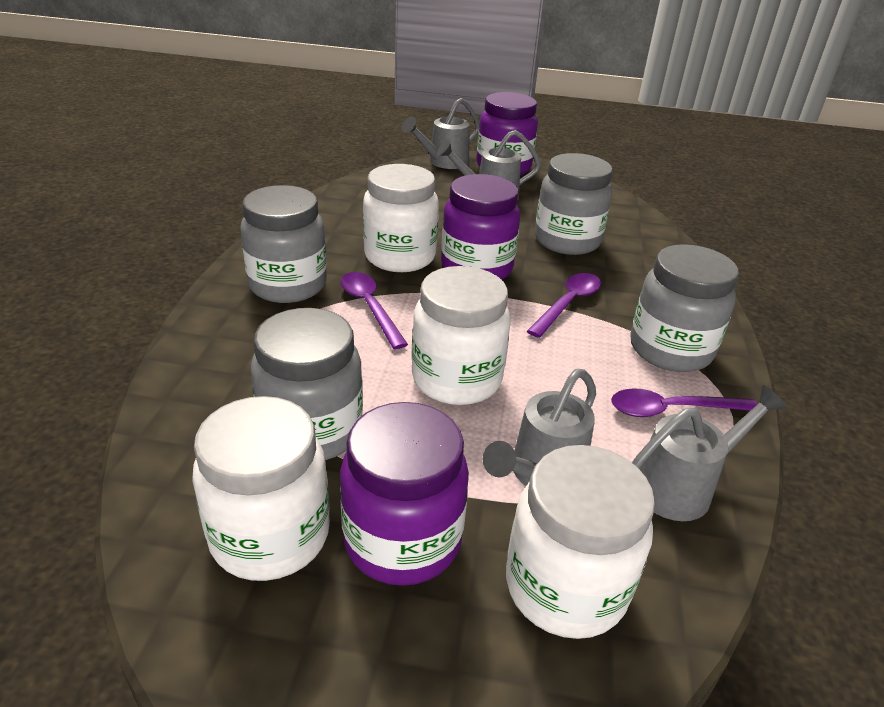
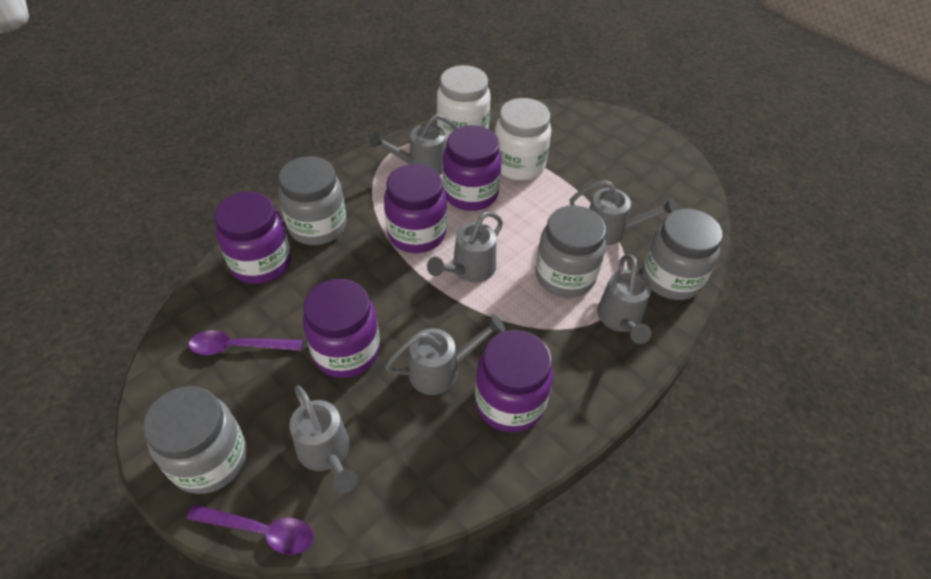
grey watering can: [402,98,480,169] [437,130,541,199] [483,369,596,486] [632,385,787,521] = 4 -> [290,385,358,493] [370,114,458,175] [385,314,505,395] [427,211,503,283] [570,180,677,245] [597,254,652,344] = 6
purple jar: [340,402,469,586] [441,174,520,280] [477,92,538,175] = 3 -> [214,192,291,284] [303,279,380,378] [384,164,447,253] [443,125,502,211] [475,330,553,432] = 5
purple spoon: [341,272,408,349] [527,273,601,338] [611,388,758,417] = 3 -> [187,504,314,555] [189,330,303,355] = 2
white jar: [192,396,330,581] [363,164,439,272] [411,266,511,405] [506,445,655,639] = 4 -> [437,65,491,141] [495,98,551,181] = 2

